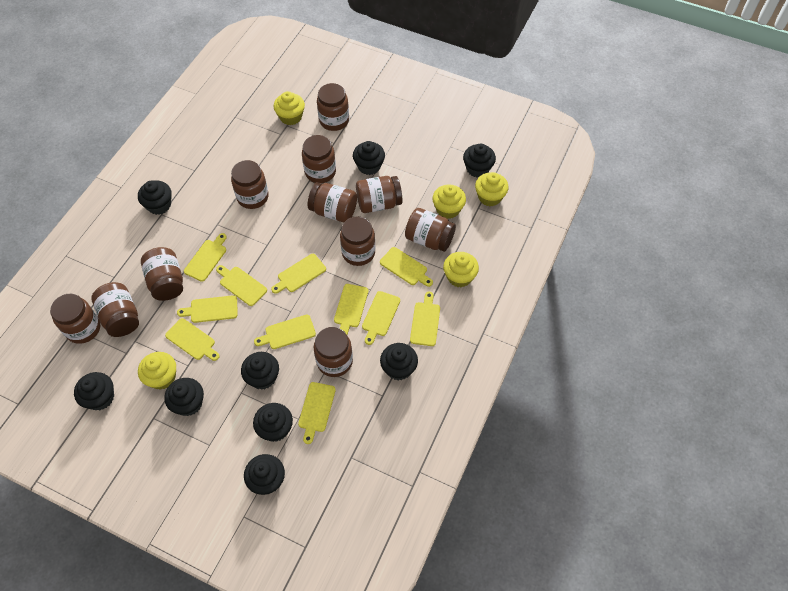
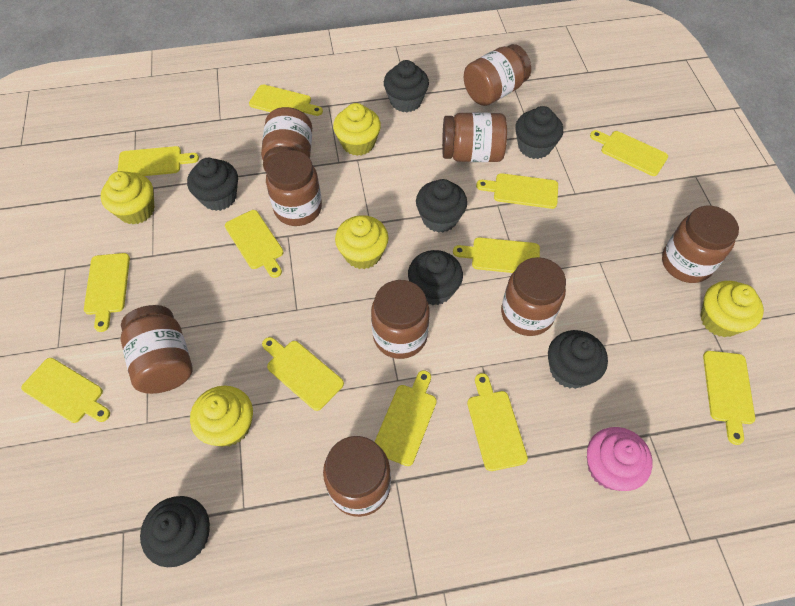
black cupcake: [74,372,114,410] [138,180,172,215] [164,378,204,416] [241,352,279,390] [244,454,285,495] [253,403,293,442] [353,141,385,175] [380,343,418,380] [463,144,496,178] = 9 -> [140,496,210,567] [187,158,238,211] [384,60,429,112] [408,250,463,305] [416,179,467,233] [515,106,563,159] [548,330,608,389] = 7
brown jar: [50,294,100,344] [91,282,139,337] [141,247,183,301] [231,160,269,209] [302,135,336,183] [308,182,357,223] [314,327,353,377] [317,83,349,131] [340,217,375,266] [356,176,402,213] [405,208,456,252] = 11 -> [121,305,193,394] [261,107,312,173] [266,150,322,226] [323,436,391,517] [371,280,430,359] [442,112,507,162] [464,44,531,106] [501,257,566,336] [662,206,739,283] = 9
pink cupcake: none = 0 -> [587,427,653,491] = 1
yellow cutting board: [165,318,219,361] [177,295,238,323] [184,233,227,282] [216,265,267,306] [254,315,316,349] [271,254,326,294] [298,382,336,444] [334,284,368,335] [362,291,400,345] [380,247,433,287] [410,292,440,346] = 11 -> [21,358,110,423] [84,253,130,332] [118,146,199,176] [225,210,283,278] [249,84,323,116] [262,337,344,411] [375,370,437,466] [453,237,540,273] [467,373,528,471] [476,173,558,209] [590,130,668,176] [703,351,755,445] = 12

